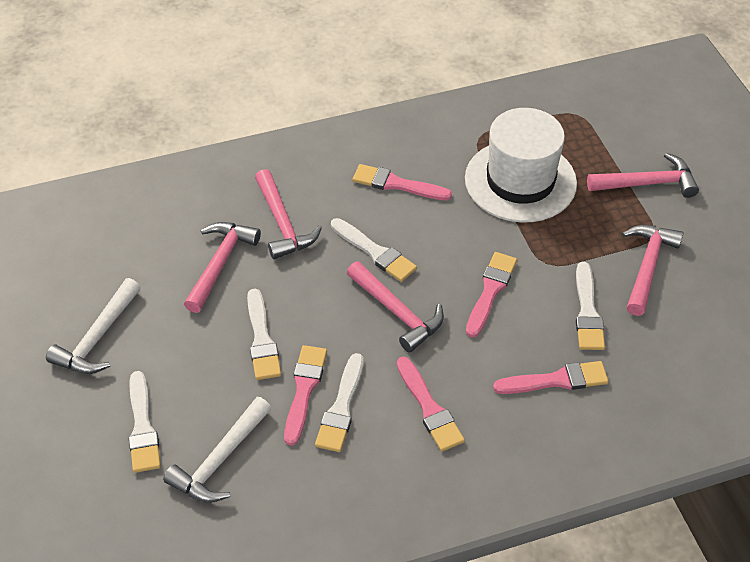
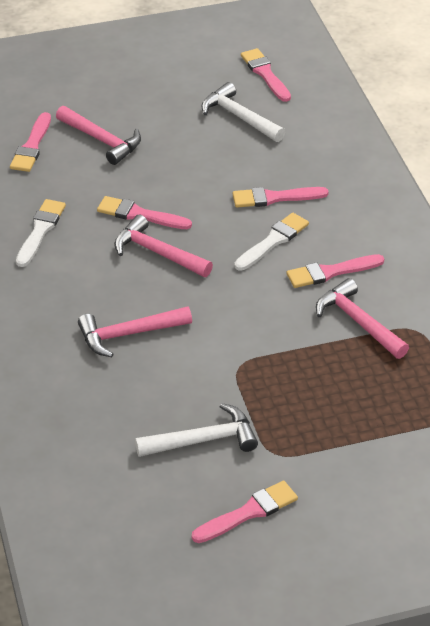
pink brush: [284,345,327,446] [353,164,452,200] [397,357,465,452] [466,252,517,338] [493,361,608,394] = 5 -> [10,112,51,172] [97,196,192,229] [192,480,298,543] [232,187,329,208] [241,48,291,102] [287,254,384,288] = 6
pink hammer: [184,222,261,313] [255,169,322,259] [347,261,444,353] [587,153,699,198] [622,225,684,316] = 5 -> [56,106,141,165] [78,306,192,357] [114,215,213,277] [316,278,409,359] = 4
white brush: [129,371,161,473] [247,288,281,380] [315,353,363,452] [331,218,417,282] [576,262,605,350] = 5 -> [16,199,66,267] [234,213,309,271] = 2
white hat: [465,108,577,222] = 1 -> none = 0

